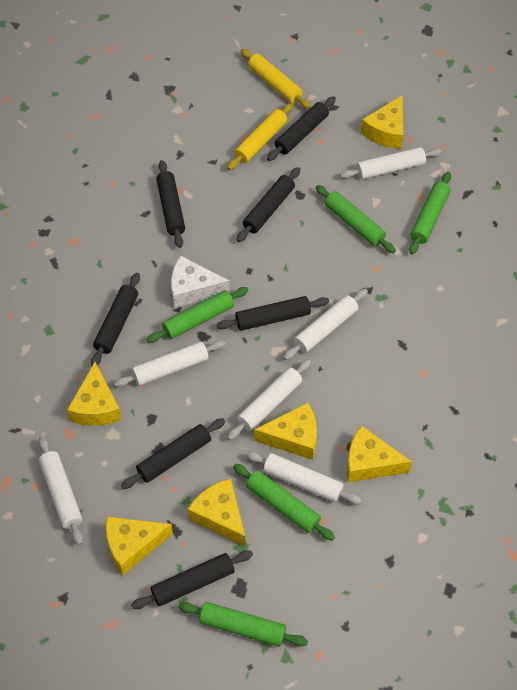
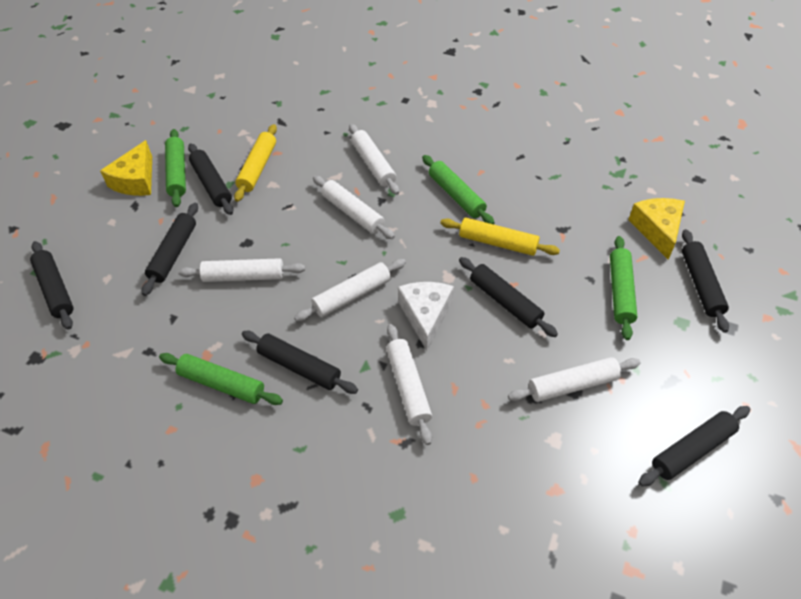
green rolling pin: [147,287,249,343] [179,602,308,647] [233,464,335,541] [316,185,396,253] [409,172,451,254] = 5 -> [159,353,283,405] [165,129,186,207] [422,155,495,224] [610,236,637,340] = 4
yellow cheese: [67,362,121,426] [106,517,173,575] [187,479,246,547] [254,403,317,460] [347,426,412,482] [361,95,403,149] = 6 -> [100,140,152,196] [628,198,685,260] = 2

